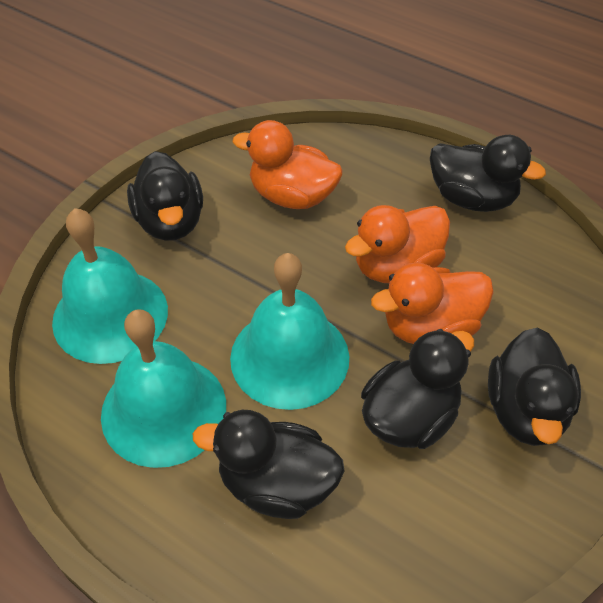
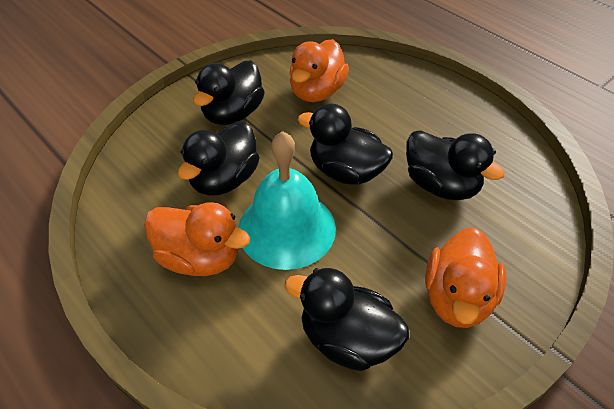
turquoise bell: [52,208,168,364] [101,309,226,468] [230,253,349,410] = 3 -> [238,131,336,270] = 1

